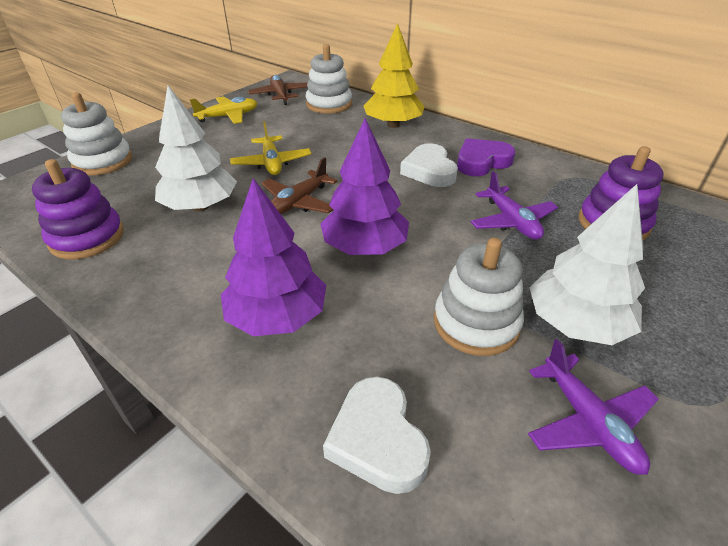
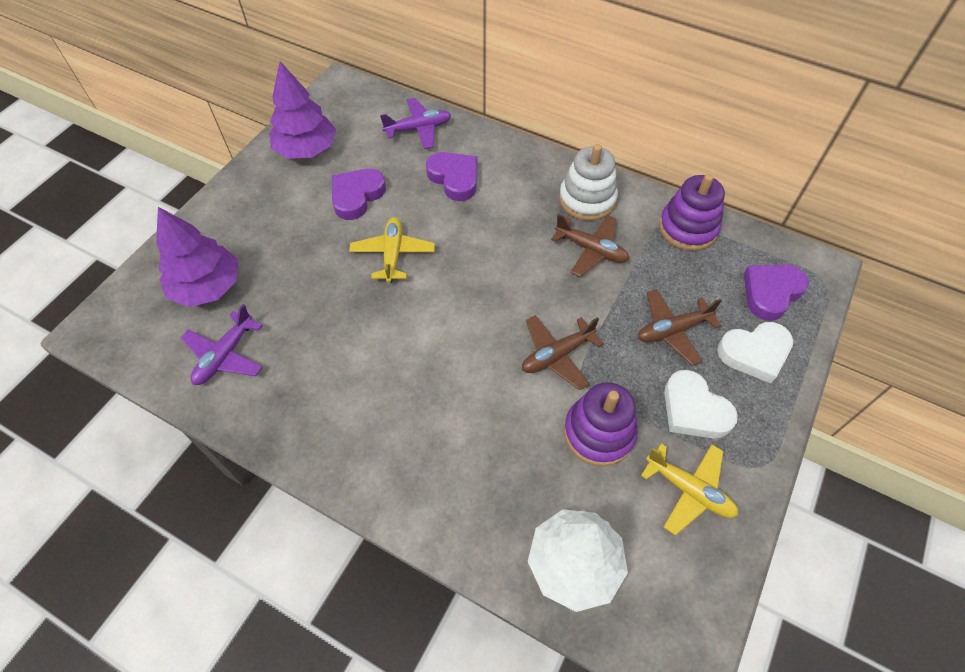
brown plane: [248,75,307,105] [261,157,338,214] = 2 -> [522,315,604,390] [551,214,629,277] [638,289,722,366] = 3
purple heart: [457,138,516,176] = 1 -> [332,169,386,220] [426,152,478,201] [744,264,809,321] = 3
white stacking toy: [61,92,132,175] [305,44,352,114] [434,238,524,356] = 3 -> [559,144,618,221] = 1
white tree: [155,85,237,211] [529,184,645,345] = 2 -> [528,509,628,612] = 1
yellow tree: [364,23,425,128] = 1 -> none = 0

